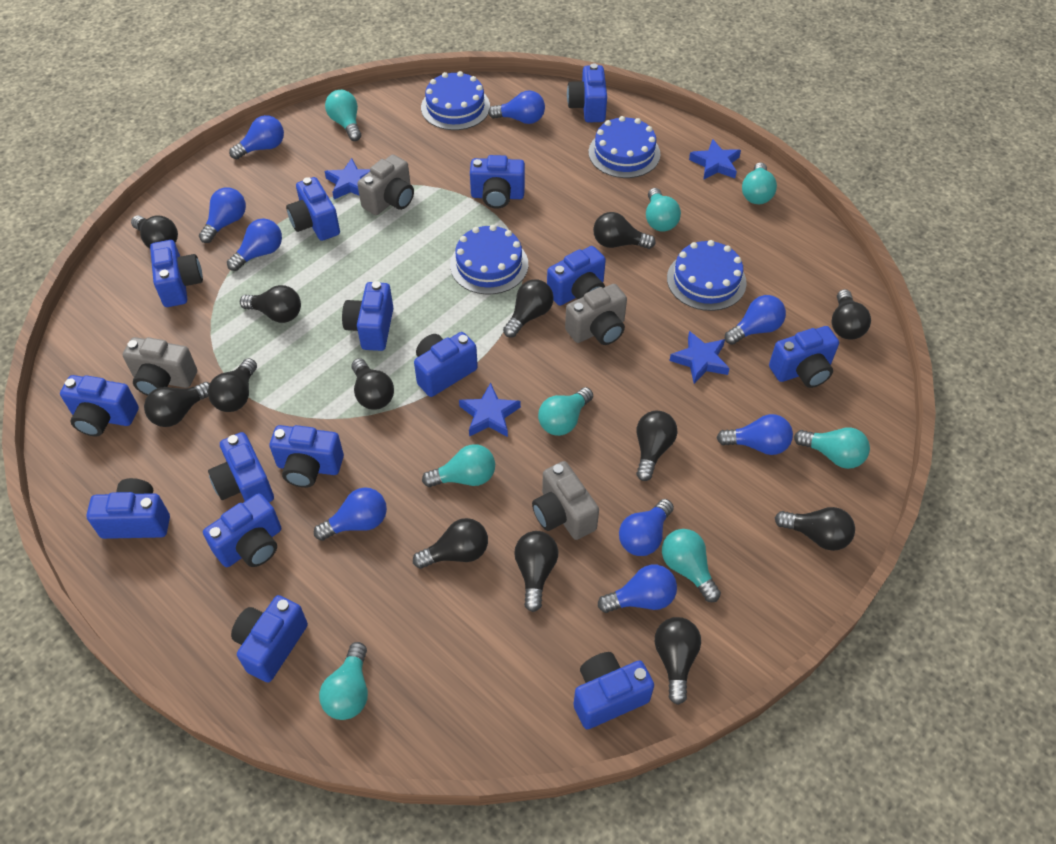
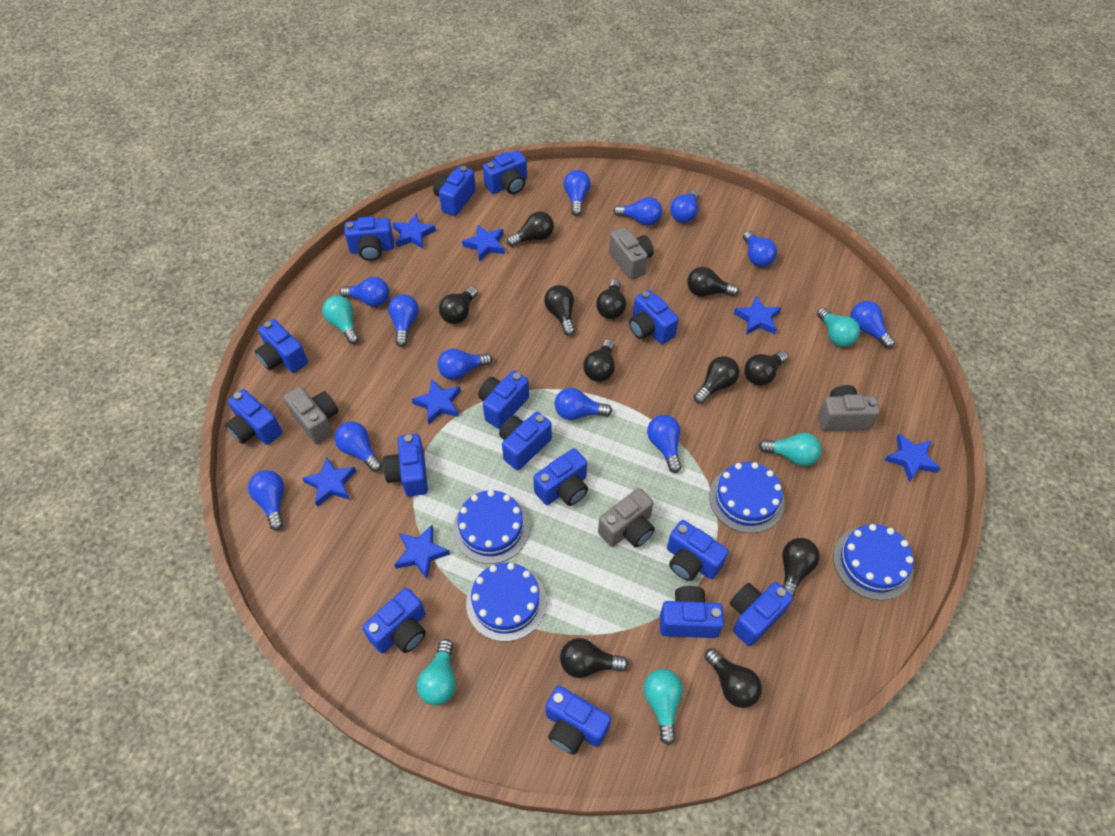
black light bulb: [131,215,178,248] [144,382,210,427] [208,358,257,412] [240,285,301,323] [352,358,394,410] [413,518,488,569] [503,279,553,338] [514,531,558,612] [593,212,656,249] [636,411,677,481] [655,617,701,705] [775,507,855,551] [832,289,871,340] = 13 -> [439,286,478,324] [507,211,554,247] [544,285,575,336] [560,638,629,678] [583,339,615,382] [596,279,626,319] [687,267,739,297] [694,356,740,404] [705,648,762,708] [744,351,788,386] [782,538,820,599] = 11
blue light bulb: [199,188,246,243] [227,218,282,271] [229,115,284,159] [314,487,387,541] [488,90,545,124] [598,565,677,613] [619,499,674,556] [717,414,793,455] [725,295,786,345] = 9 -> [248,470,284,530] [335,421,382,472] [340,277,389,307] [388,294,419,347] [438,349,493,380] [555,388,612,420] [564,170,591,216] [613,197,662,226] [647,415,681,473] [670,190,699,223] [743,230,777,267] [850,301,895,348] = 12
blue star: [325,158,370,199] [459,383,521,437] [669,331,730,384] [689,139,741,179] = 4 -> [302,456,356,507] [392,213,436,249] [394,525,450,579] [412,379,461,424] [462,224,505,262] [734,296,781,335] [884,433,940,482] = 7
turquoise light bulb: [319,642,368,720] [325,90,361,141] [422,444,495,487] [538,387,593,436] [646,188,681,232] [662,529,721,602] [742,162,777,204] [794,427,870,469] = 8 -> [322,296,359,344] [417,639,456,706] [644,669,683,745] [759,433,822,466] [817,307,860,347] = 5

